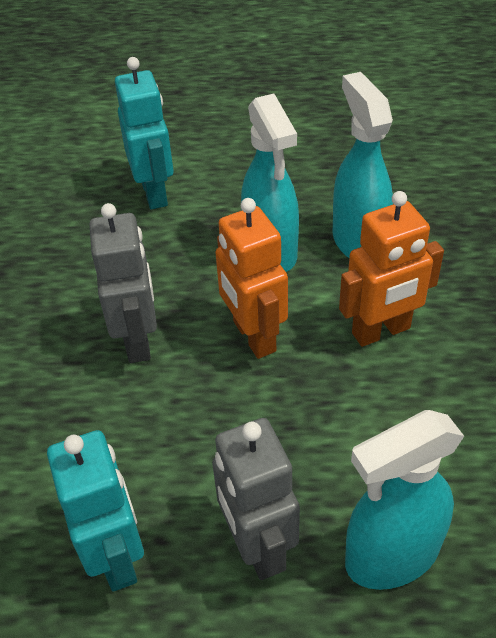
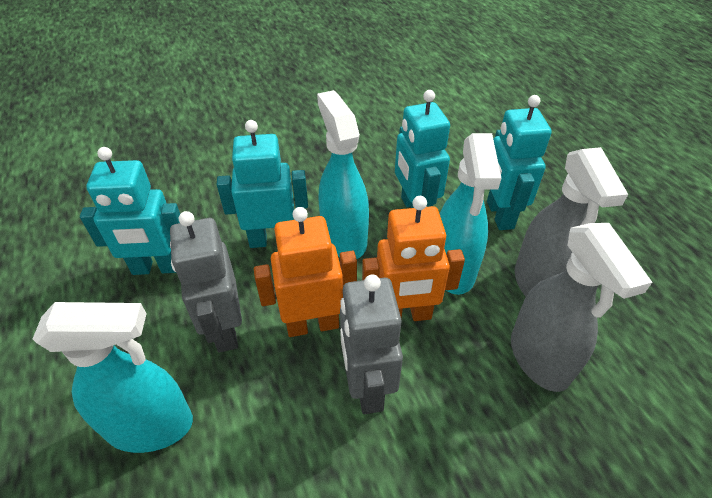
grey spray bottle: none = 0 -> [511,223,652,392] [515,147,628,297] = 2
turquoise robot: [47,430,144,592] [115,57,174,210] = 2 -> [80,147,180,275] [217,120,308,248] [395,90,450,208] [487,95,552,230] = 4

